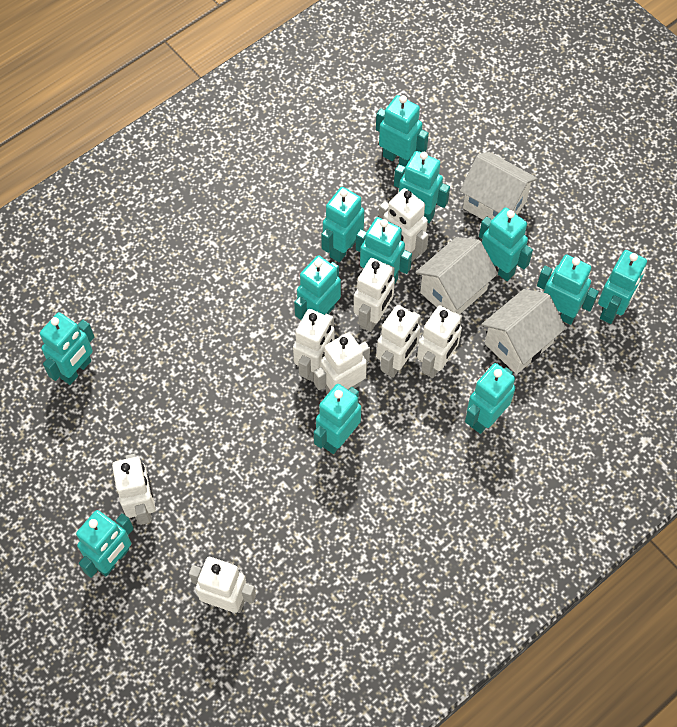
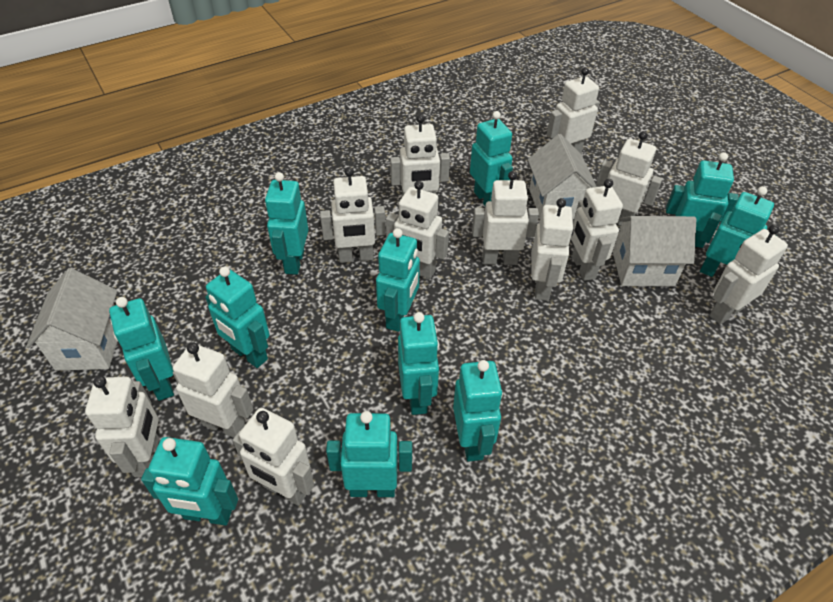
turquoise robot: [40,312,94,385] [76,510,134,578] [294,255,341,320] [314,384,361,454] [321,187,364,262] [356,217,412,283] [376,95,429,167] [394,151,450,223] [465,363,515,434] [479,207,533,281] [537,254,599,325] [598,250,647,324] = 12 -> [109,297,174,401] [141,437,238,526] [205,267,270,368] [265,172,308,275] [326,411,412,497] [376,228,420,332] [398,312,439,415] [453,360,503,462] [470,111,513,206] [666,152,739,248] [700,186,774,277] = 11
white robot: [112,454,156,525] [189,557,256,613] [293,309,335,382] [314,332,370,394] [354,258,395,332] [377,305,421,378] [379,188,429,262] [417,305,462,378] = 8 -> [85,376,159,477] [173,342,253,438] [233,408,314,506] [320,167,386,263] [386,180,449,279] [390,114,450,195] [472,171,539,265] [531,198,574,300] [547,67,599,154] [571,179,623,281] [596,131,662,226] [710,225,788,324] = 12

